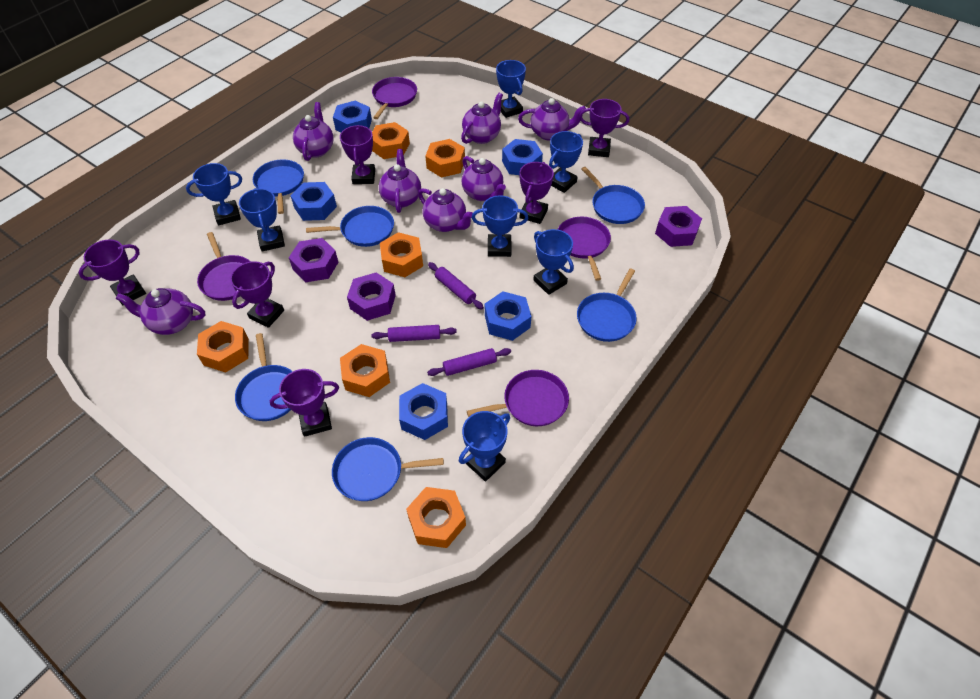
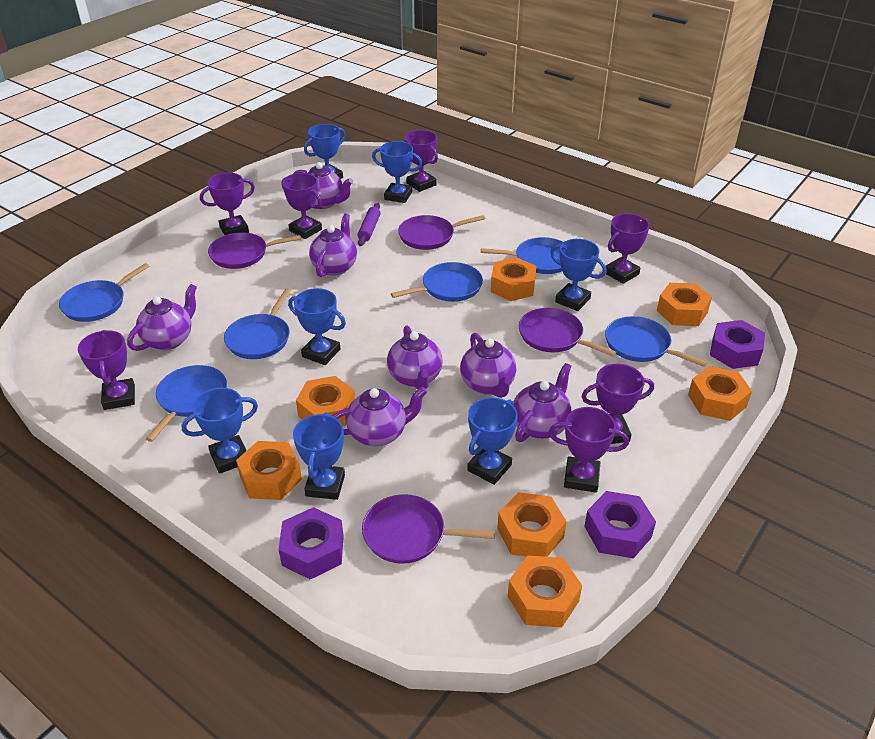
blue nut: [290,182,337,221] [333,101,372,132] [399,383,448,440] [485,291,531,341] [502,139,543,175] = 5 -> none = 0
orange nut: [197,321,249,372] [340,344,390,397] [372,122,410,159] [380,232,423,277] [406,487,466,548] [425,139,465,177] = 6 -> [236,441,302,500] [296,376,355,426] [491,257,536,301] [497,492,567,557] [508,555,582,628] [657,283,712,326] [688,366,752,421] = 7
purple rolling pin: [371,325,457,342] [427,348,511,376] [428,262,484,309] = 3 -> [358,203,381,246] = 1
purple trophy: [78,239,146,305] [230,261,284,328] [270,369,339,437] [340,125,375,184] [520,162,554,224] [579,99,629,157] = 6 -> [78,330,135,410] [200,173,255,235] [282,173,322,239] [405,130,438,192] [549,407,629,493] [581,364,654,444] [606,213,650,284] = 7

